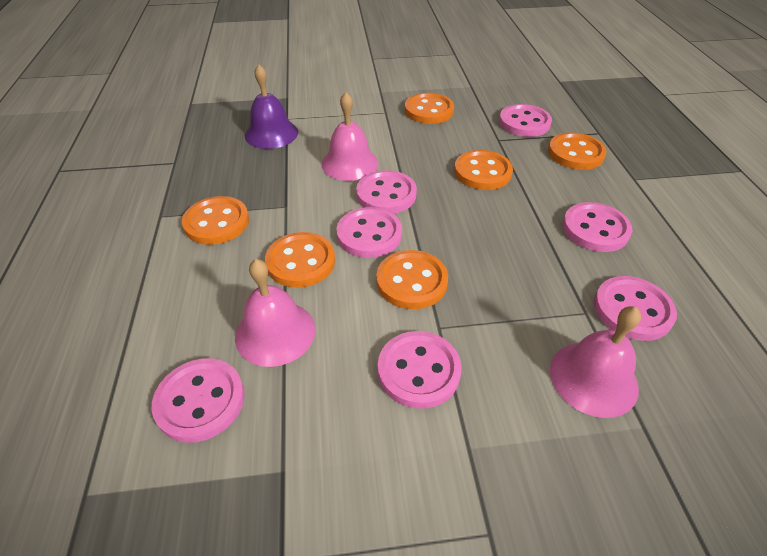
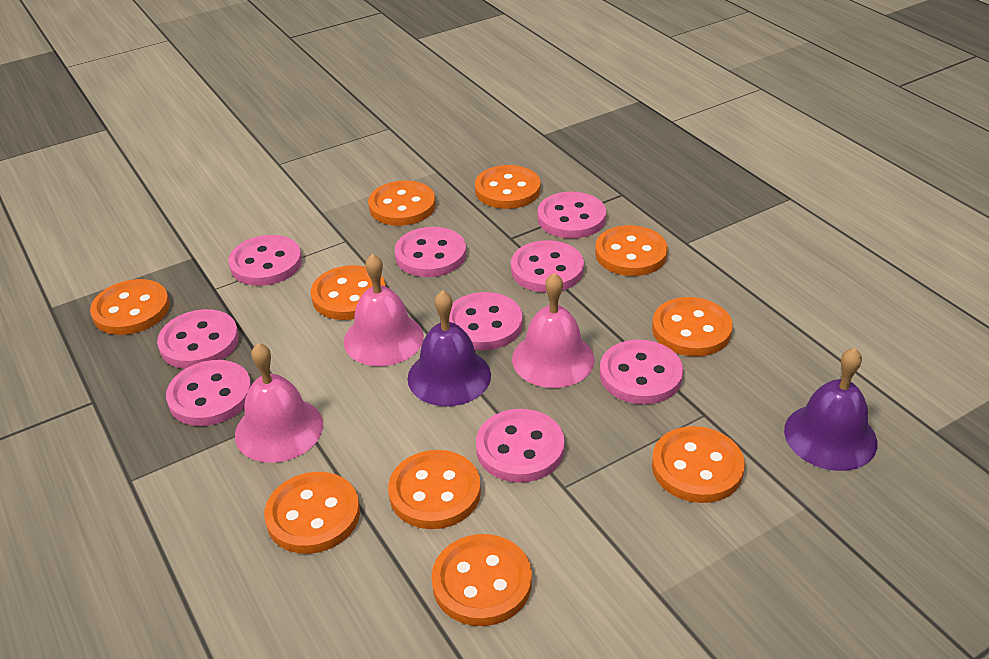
orange button: [182,196,249,245] [265,232,335,288] [376,250,448,309] [405,93,454,124] [454,150,513,190] [548,132,607,170] = 6 -> [90,279,170,335] [264,472,360,554] [311,265,386,320] [368,180,436,226] [388,450,481,529] [431,534,532,626] [475,165,540,209] [595,225,668,276] [652,297,733,356] [652,426,745,503] = 10
pink button: [152,358,245,443] [336,207,402,258] [356,170,417,214] [378,331,462,409] [499,104,552,137] [563,202,632,252] [594,276,677,341] = 7 -> [157,309,239,369] [166,360,251,426] [228,235,302,286] [395,227,466,277] [449,292,523,350] [476,409,565,483] [511,240,584,293] [537,192,606,238] [600,340,683,404] = 9
purple bell: [245,64,298,149] = 1 -> [408,290,491,406] [784,348,877,471] = 2

